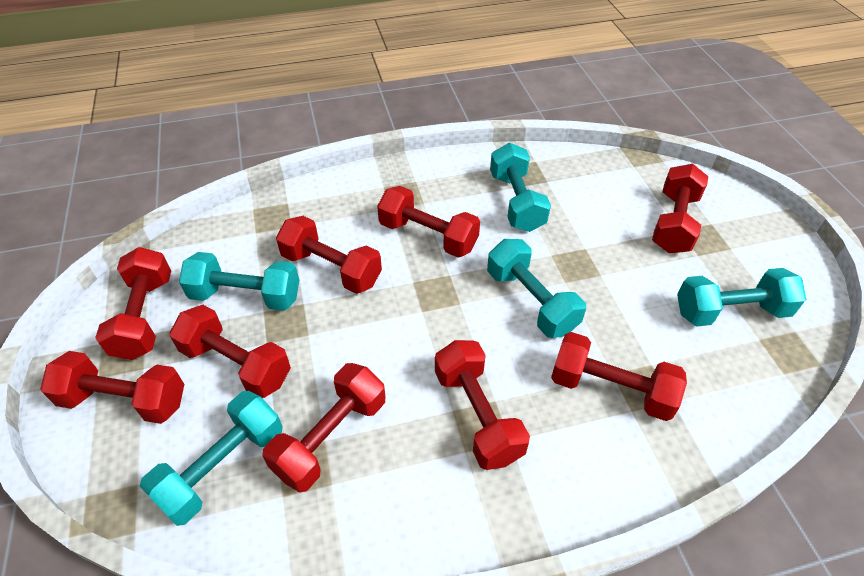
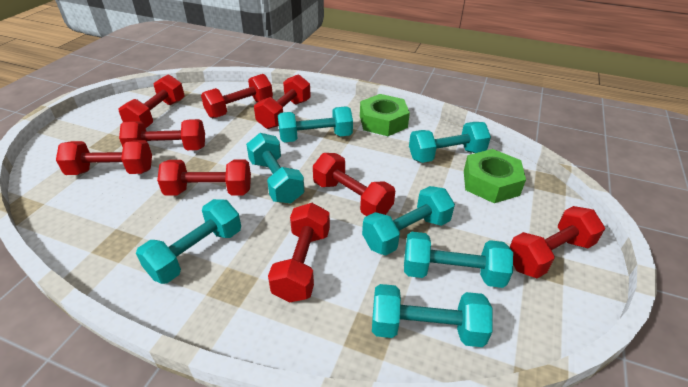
green nut: none = 0 -> [360,94,410,136] [464,149,526,203] = 2
turquoise dumbbell: [140,391,283,526] [179,252,299,311] [487,239,586,338] [490,143,551,232] [677,268,806,327] = 5 -> [136,199,241,284] [246,133,304,203] [278,107,353,142] [362,186,455,255] [372,284,493,347] [404,232,513,288] [409,122,491,163] = 7

